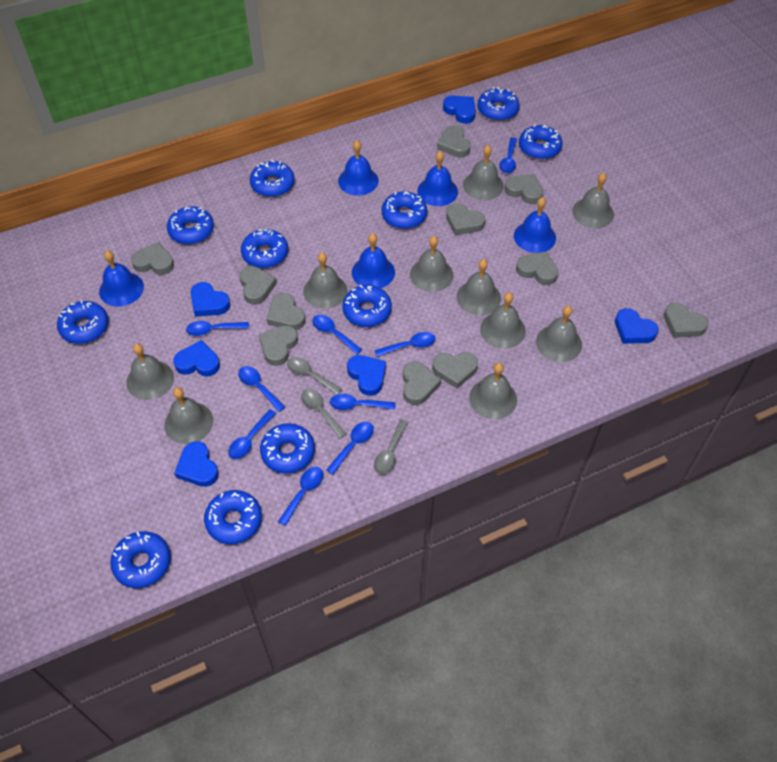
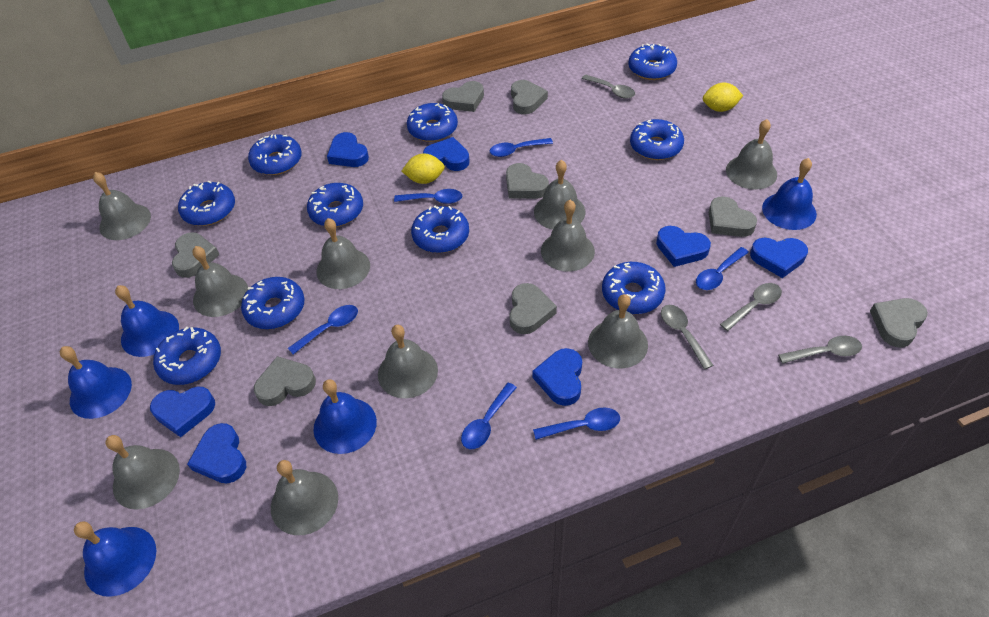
blue donut: [57,300,109,344] [110,531,171,588] [167,206,214,244] [204,490,262,544] [241,229,288,268] [250,160,295,197] [260,423,315,474] [342,285,392,327] [382,192,427,229] [477,87,519,121] [519,124,562,160] = 11 -> [153,327,221,385] [178,180,235,226] [241,277,305,329] [248,134,302,175] [307,183,363,227] [407,103,458,142] [411,206,469,253] [602,262,666,314] [628,44,677,80] [630,119,684,160] = 10
blue heart: [173,340,220,377] [174,441,219,487] [190,282,230,317] [347,355,386,396] [443,96,476,124] [615,308,659,344] = 6 -> [150,386,215,437] [187,423,246,483] [327,132,369,167] [423,137,470,171] [532,348,582,406] [656,226,711,267] [750,238,808,278] = 7
blue spoon: [186,321,249,336] [228,409,276,459] [238,366,285,412] [278,467,323,526] [312,315,362,354] [326,422,374,474] [330,394,395,410] [374,332,436,357] [499,137,517,173] = 9 -> [288,305,358,354] [394,189,462,204] [461,383,517,449] [490,138,553,157] [533,407,620,440] [696,247,749,290] = 6
grey heart: [131,242,174,275] [239,266,277,305] [259,325,298,366] [267,293,305,330] [403,361,441,405] [432,352,478,388] [437,126,471,158] [446,203,485,235] [504,174,543,204] [516,251,558,285] [664,302,708,338] = 11 -> [172,233,220,278] [254,356,316,406] [442,81,484,112] [506,163,549,199] [510,283,557,334] [511,80,548,114] [709,196,757,237] [870,298,928,348] = 8
grey spoon: [287,357,342,395] [301,389,346,439] [374,420,408,475] = 3 -> [582,75,635,99] [661,305,714,370] [720,283,782,331] [778,336,862,364] = 4
yellow lemon: none = 0 -> [402,153,445,184] [703,83,743,112] = 2

